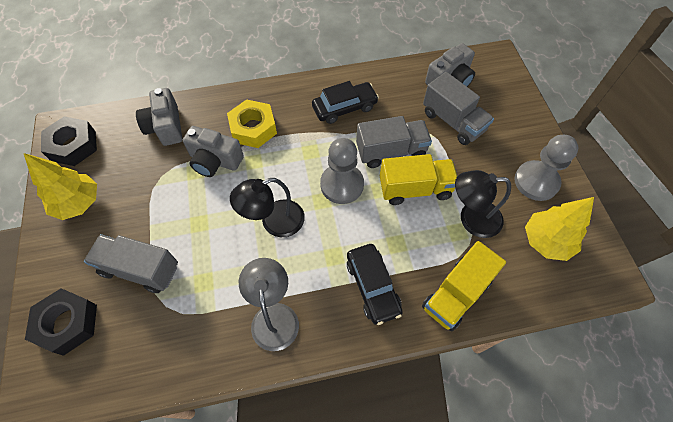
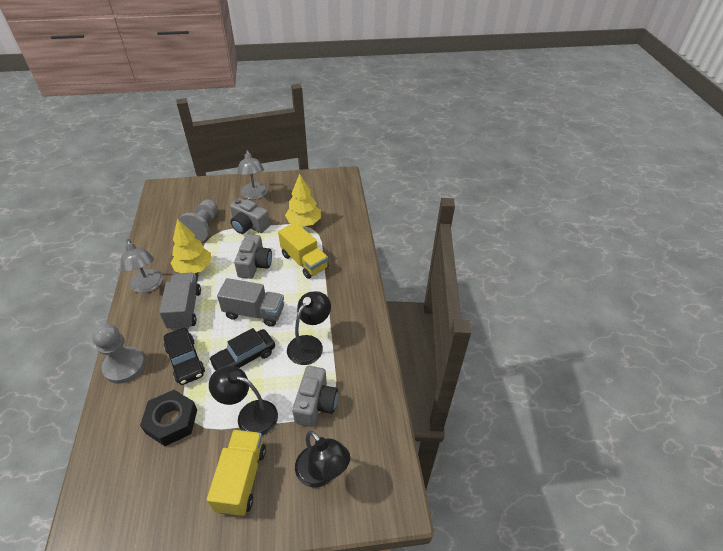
black lamp: [230,178,305,237] [455,170,511,238] = 2 -> [209,366,278,435] [287,291,331,365] [295,431,350,488] = 3
black nut: [25,288,97,356] [41,116,97,166] = 2 -> [140,390,197,446] = 1
grey lamp: [239,258,299,351] = 1 -> [121,239,163,293] [237,150,268,200] = 2
grey truck: [84,234,178,293] [356,116,432,168] [423,72,494,145] = 3 -> [159,273,201,330] [217,278,284,327] = 2
yellow nut: [227,99,277,148] = 1 -> none = 0

